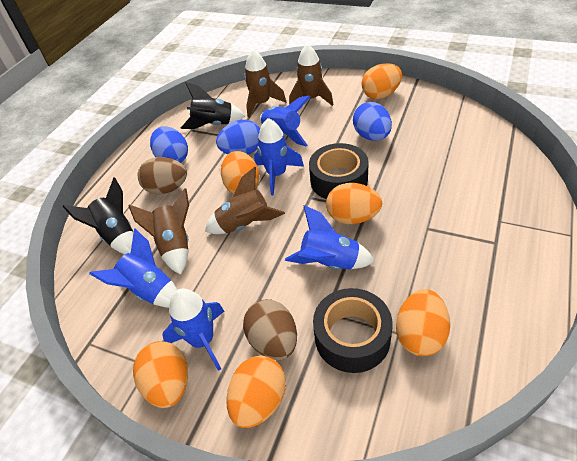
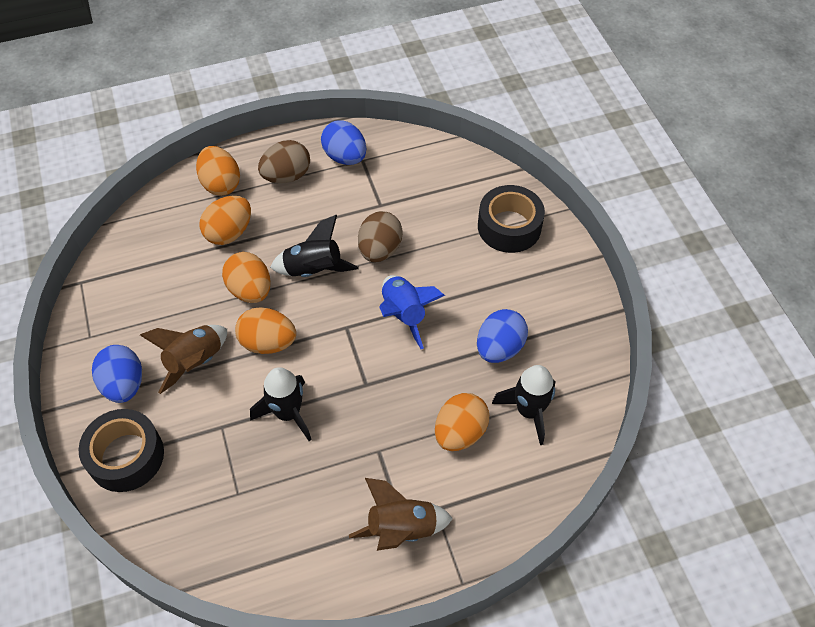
black rocket: [63,178,134,254] [181,82,245,129] = 2 -> [250,367,312,441] [270,215,359,277] [492,365,556,445] = 3
blue rocket: [89,228,177,308] [162,289,224,371] [254,118,304,195] [259,96,310,146] [285,205,375,270] = 5 -> [379,275,445,349] = 1
brown rocket: [128,188,189,275] [205,167,285,234] [244,50,286,118] [289,44,333,106] = 4 -> [140,325,227,394] [349,478,453,551] = 2
orange egg: [133,341,188,408] [221,151,259,194] [226,356,286,428] [326,183,382,224] [361,63,402,99] [396,289,450,356] = 6 -> [196,146,240,196] [200,196,251,245] [222,252,271,303] [235,307,296,354] [435,393,489,451] = 5

